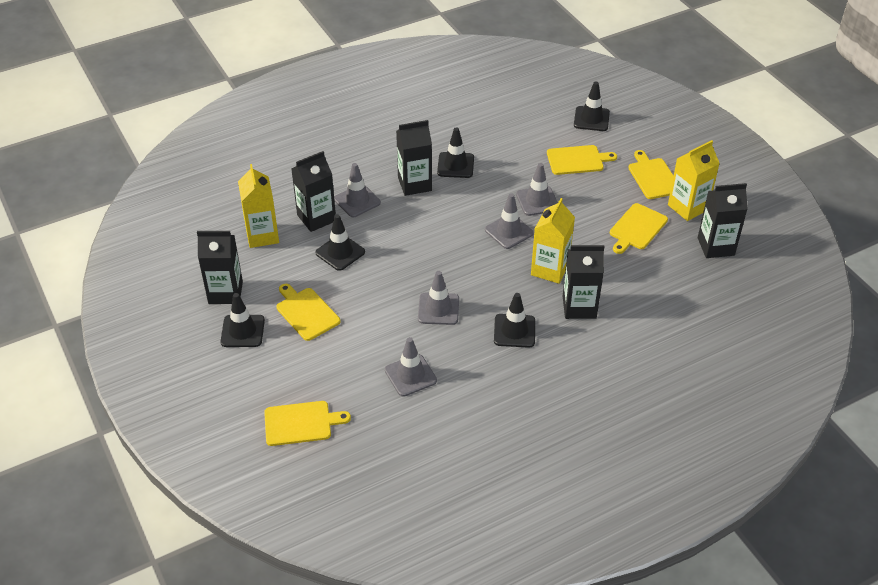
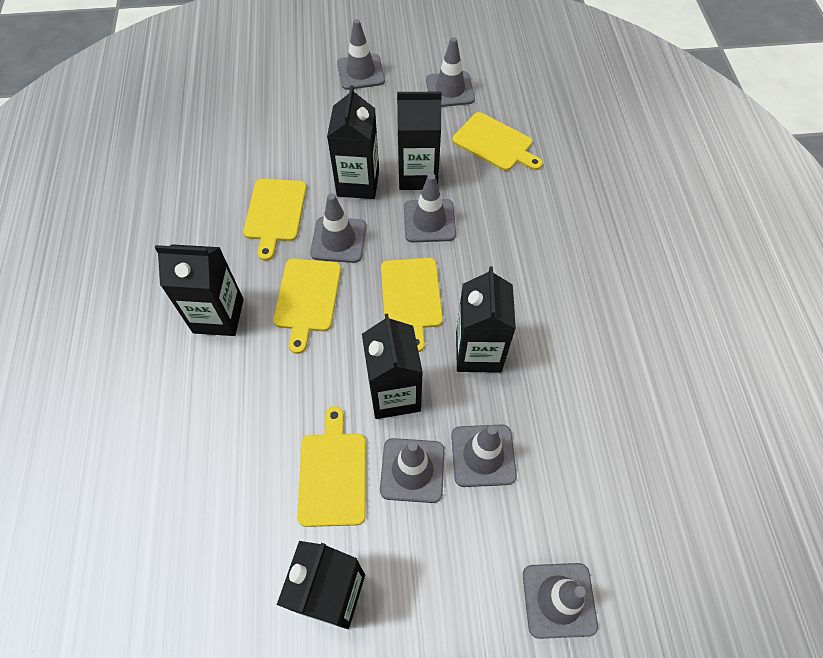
black carton: [197,231,243,304] [291,151,336,232] [396,120,432,196] [563,245,604,319] [698,183,748,258] = 5 -> [155,244,244,336] [277,541,365,629] [327,85,379,199] [362,313,423,419] [397,92,442,190] [456,267,516,373] = 6
black traffic cone: [220,293,265,347] [315,214,365,271] [437,127,474,178] [494,293,535,348] [574,81,610,131] = 5 -> none = 0
grey traffic cone: [334,163,381,217] [385,337,437,397] [418,271,459,325] [485,193,534,249] [516,163,558,216] = 5 -> [310,193,366,263] [337,19,385,90] [380,438,445,503] [404,173,456,242] [426,37,475,107] [451,424,517,487] [523,563,598,639] = 7
yellow carton: [238,164,279,248] [531,198,575,284] [668,140,720,221] = 3 -> none = 0

